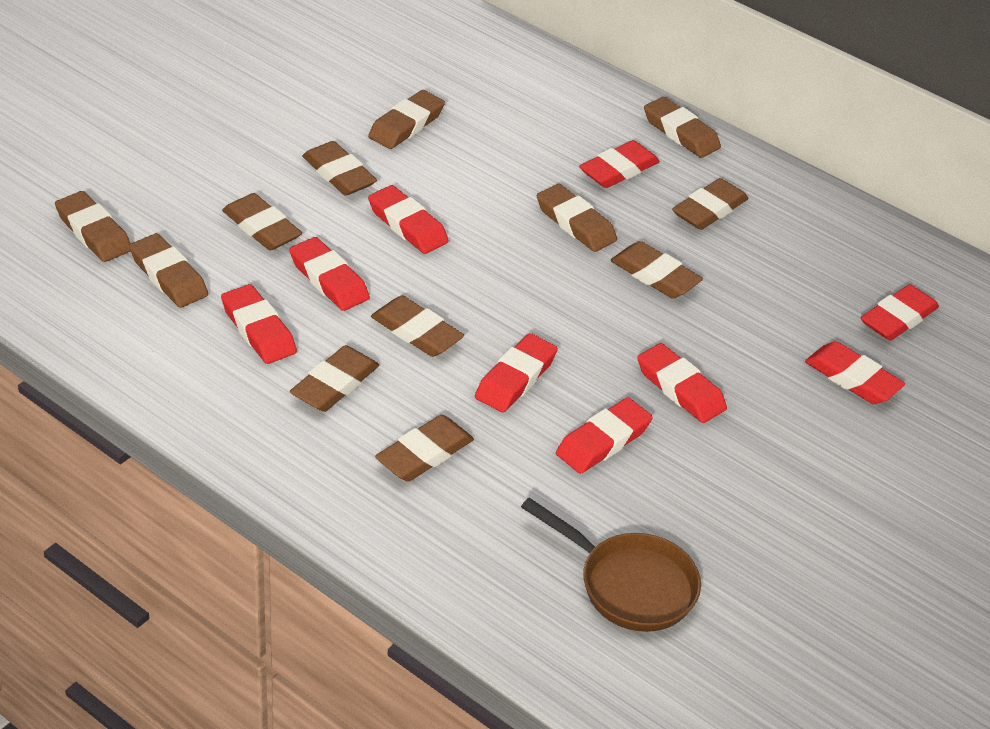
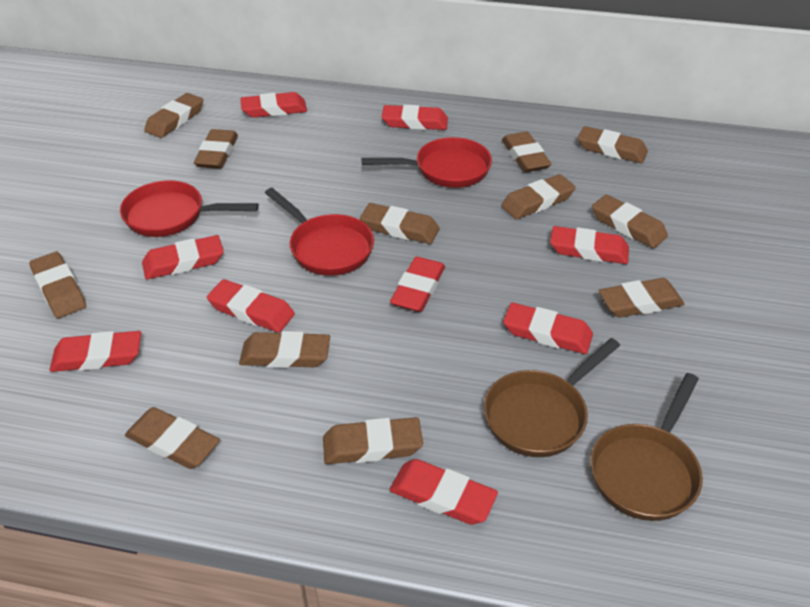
brown pan: [521,498,701,632] = 1 -> [484,338,620,457] [590,373,703,521] = 2
red pan: none = 0 -> [120,180,259,237] [265,188,374,276] [361,137,492,188] = 3

